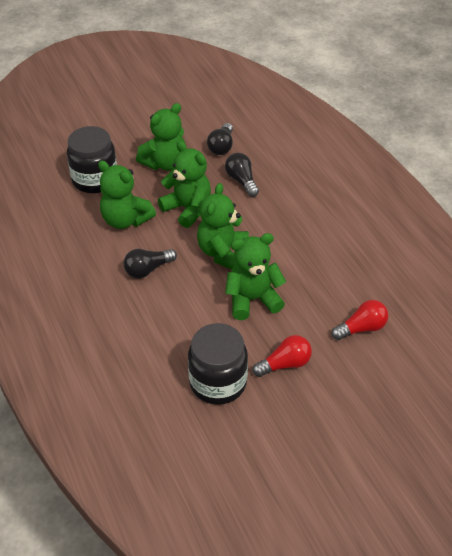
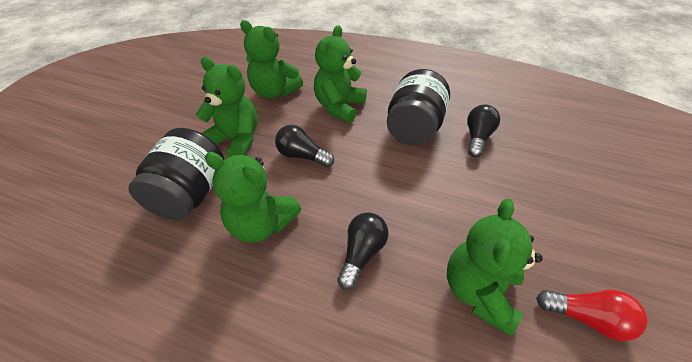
red light bulb: [252,335,312,377] [331,300,389,340] = 2 -> [536,290,648,341] = 1

